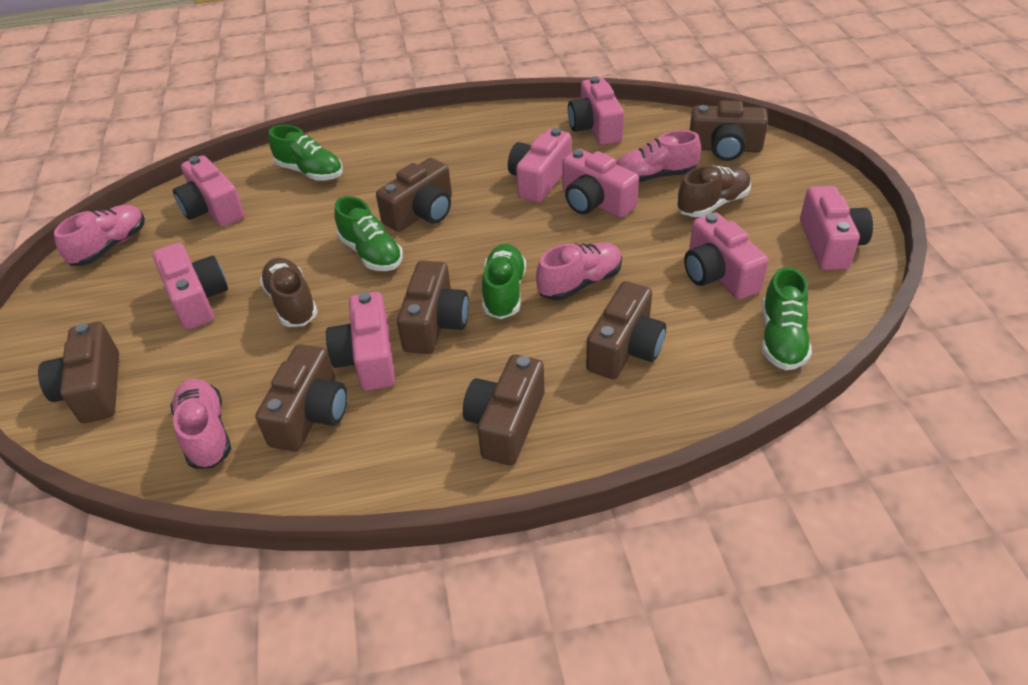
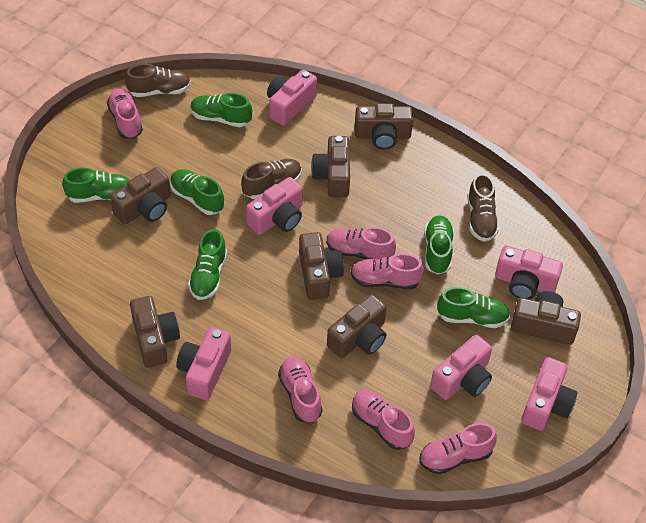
brown shoe: [260,257,318,327] [677,166,751,217] = 2 -> [125,64,191,97] [241,159,302,199] [467,173,499,242] = 3
green shoe: [269,125,343,181] [334,196,403,271] [482,244,526,319] [762,267,812,370] = 4 -> [62,168,130,203] [170,169,224,215] [188,229,227,300] [190,93,252,127] [424,216,454,274] [437,287,510,328] = 6
pink camera: [153,243,228,330] [173,155,244,227] [326,292,395,391] [508,128,571,202] [562,149,639,218] [568,77,624,145] [684,212,769,300] [800,186,873,270] = 8 -> [176,327,231,400] [246,177,303,235] [267,70,317,126] [430,335,492,400] [495,246,563,299] [521,357,578,431] = 6
pink shoe: [54,205,145,266] [170,379,231,469] [536,242,622,300] [616,130,701,182] = 4 -> [107,89,143,139] [278,356,323,423] [327,227,396,259] [351,254,424,289] [352,390,415,450] [419,423,497,474] = 6

